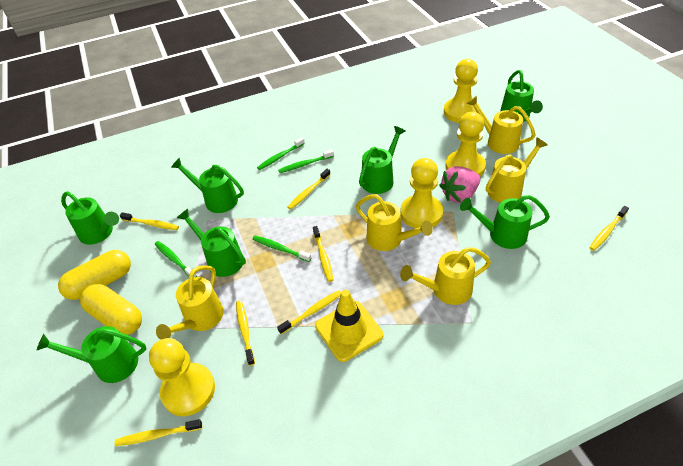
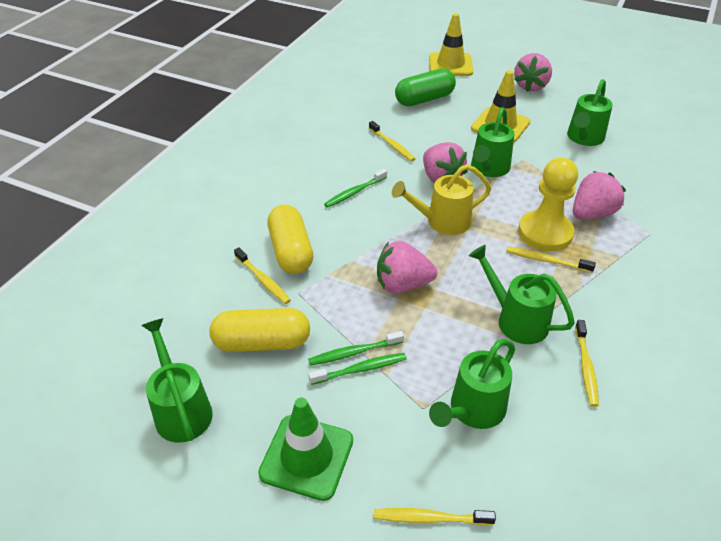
green capsule: none = 0 -> [395,69,456,106] = 1
green toothbrush: [155,241,197,277] [253,236,311,262] [257,137,305,170] [278,150,334,173] = 4 -> [308,331,404,366] [308,353,407,385] [324,169,387,208] = 3
green traffic cone: none = 0 -> [258,397,353,501] = 1
green watering can: [36,326,146,383] [61,191,119,245] [171,158,244,213] [177,209,246,277] [359,126,405,194] [460,195,550,249] [500,70,543,122] = 7 -> [141,318,213,443] [429,339,515,429] [469,245,575,344] [471,107,514,177] [567,79,613,146] = 5
pink strawberry: [439,166,480,203] = 1 -> [377,241,437,293] [423,142,468,183] [514,53,552,92] [573,171,626,219] = 4
yellow pawn: [149,338,215,416] [401,158,443,228] [444,59,480,123] [445,112,486,176] = 4 -> [518,158,578,251] = 1
yellow toothbrush: [115,419,202,446] [120,212,179,230] [236,301,255,366] [277,290,341,335] [288,169,331,210] [313,226,334,282] [589,206,629,251] = 7 -> [234,247,291,304] [369,121,416,161] [374,508,496,526] [506,247,596,273] [575,320,599,407] = 5
yellow traffic cone: [315,290,383,362] = 1 -> [429,13,473,76] [471,70,530,142] = 2
yellow watering can: [156,265,224,340] [356,194,433,251] [400,247,491,305] [467,96,536,154] [486,137,547,203] = 5 -> [392,164,491,235] = 1

